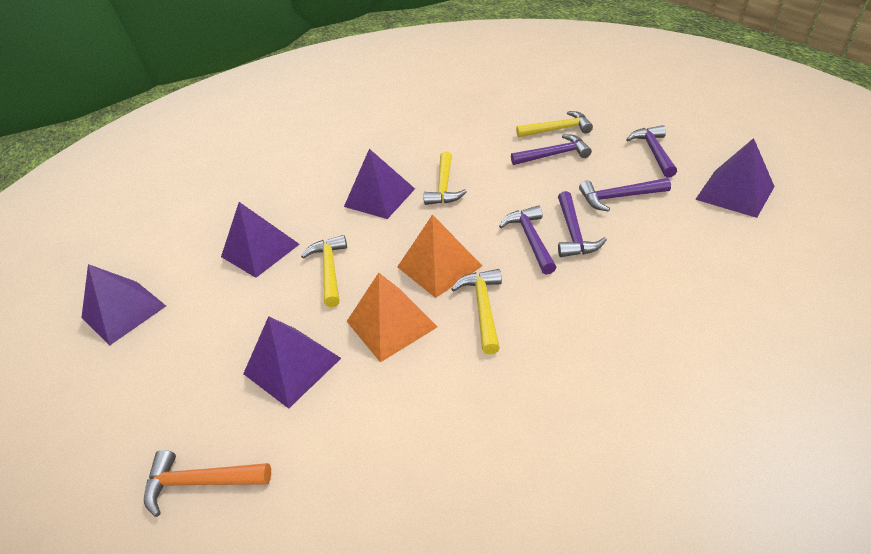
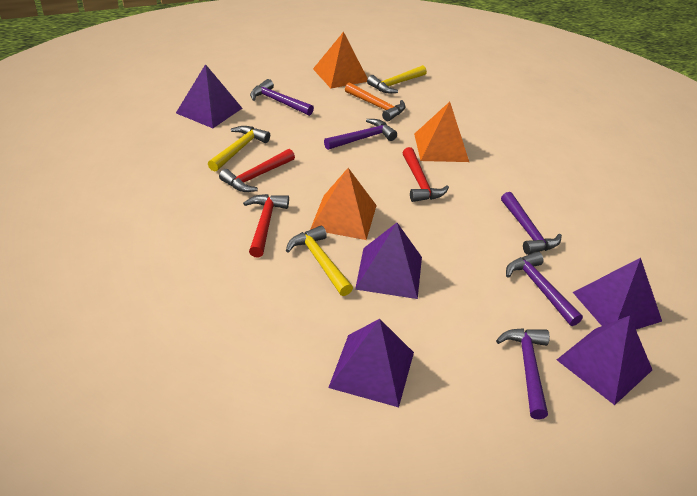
orange pyramid: [347,273,437,362] [397,214,482,298] = 2 -> [310,168,377,240] [313,32,368,88] [414,102,469,162] = 3
red hammer: none = 0 -> [219,149,295,192] [243,194,289,258] [402,147,449,202] = 3
yellow hammer: [301,235,347,307] [423,151,467,205] [451,269,502,355] [516,111,593,138] = 4 -> [208,126,270,172] [286,226,353,296] [367,65,427,93] = 3

